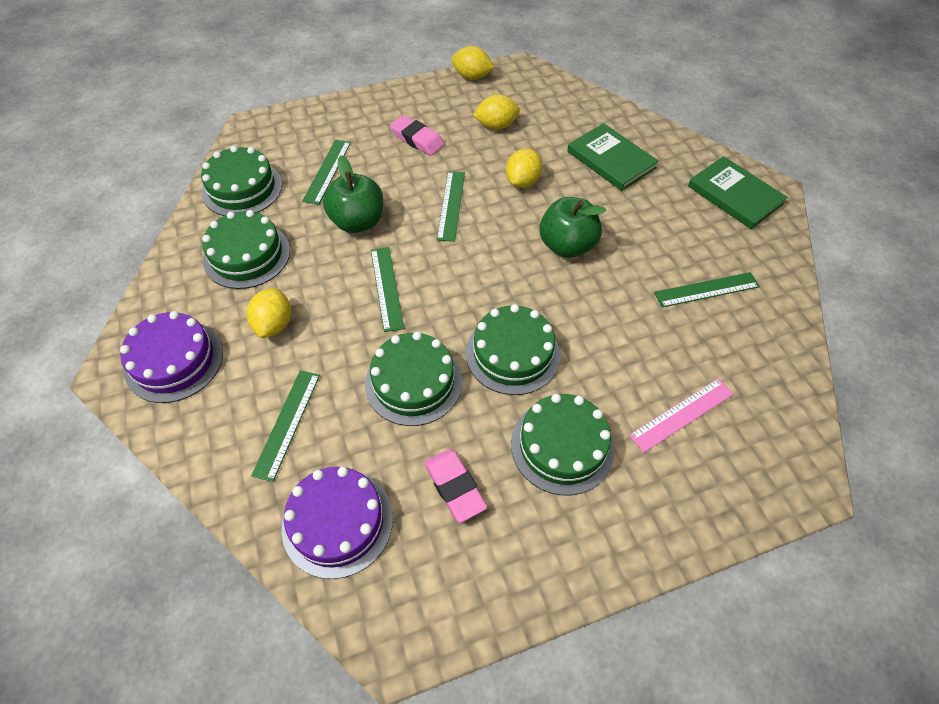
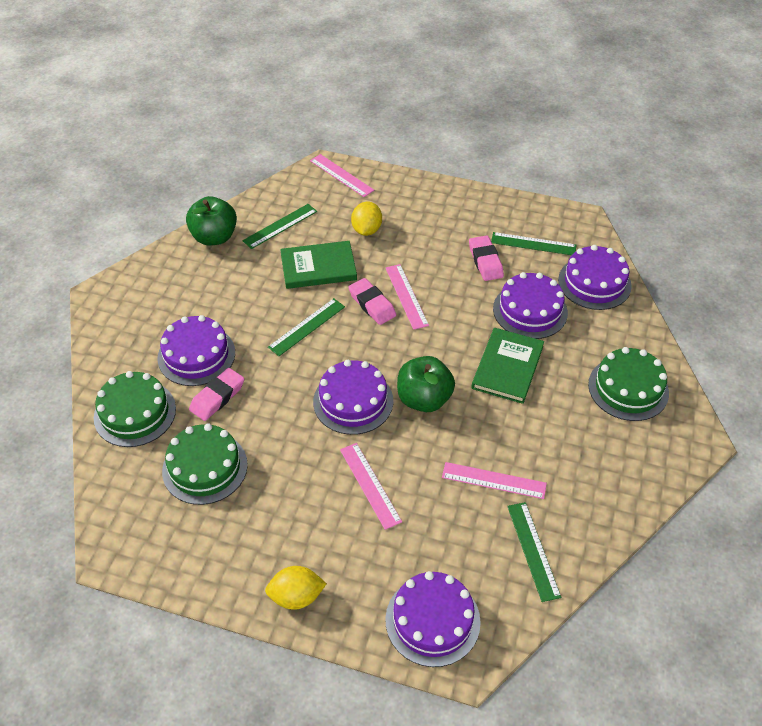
green cake: [201,146,282,216] [202,210,290,289] [365,332,462,426] [466,304,560,395] [511,394,615,495] = 5 -> [94,371,176,447] [162,423,248,505] [588,347,669,421] = 3
green ruler: [251,370,320,482] [303,140,351,205] [371,247,404,332] [437,171,465,242] [654,272,760,307] = 5 -> [242,204,317,249] [268,298,345,356] [491,232,577,255] [507,502,561,602] = 4
pink eraser: [390,115,444,156] [424,449,487,523] = 2 -> [189,368,244,421] [348,278,396,325] [469,235,504,281] = 3
pink ruler: [629,379,733,453] = 1 -> [310,154,374,197] [340,443,402,530] [386,264,429,330] [442,462,547,499] = 4
purple cake: [120,311,223,403] [281,467,393,579] = 2 -> [158,315,235,386] [313,360,393,435] [385,571,481,667] [493,272,568,339] [558,245,632,310] = 5
yellow lemon: [247,288,291,338] [452,46,494,80] [473,94,520,130] [506,149,542,188] = 4 -> [265,566,327,610] [351,202,382,236] = 2

